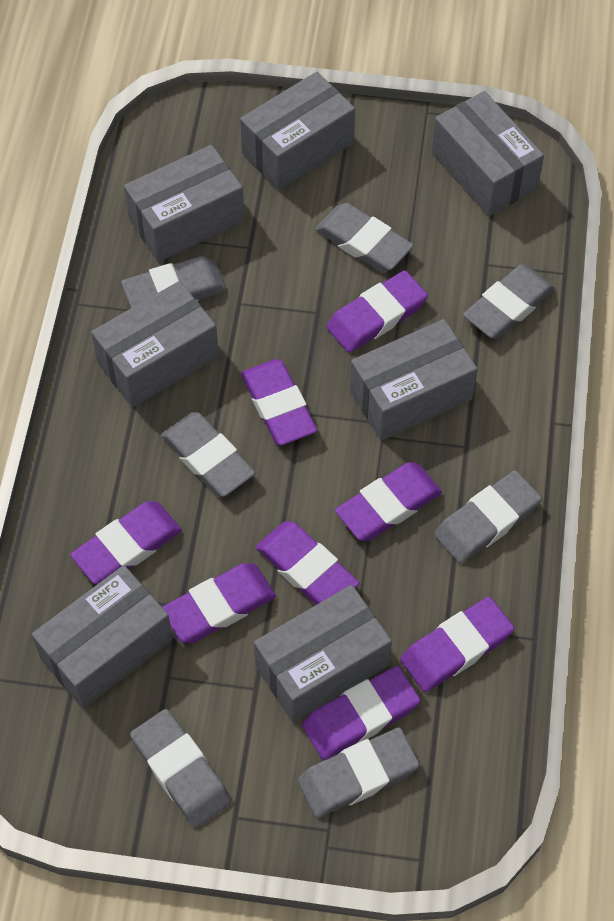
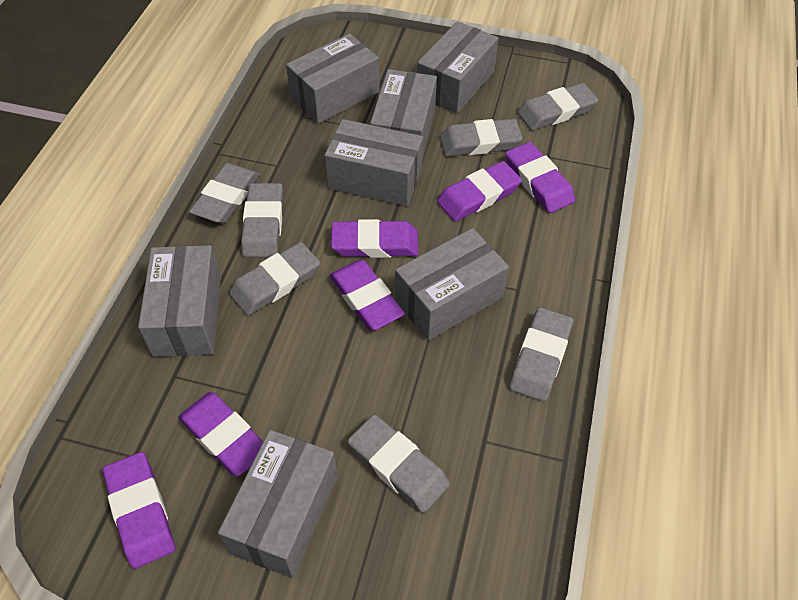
purple eraser: [70,501,182,584] [162,563,276,643] [241,359,317,445] [256,521,359,605] [302,666,420,760] [326,270,428,353] [335,462,442,541] [400,597,514,692] = 8 -> [103,452,175,569] [178,392,263,477] [329,260,405,330] [331,219,419,258] [437,161,522,222] [505,142,575,213] = 6

